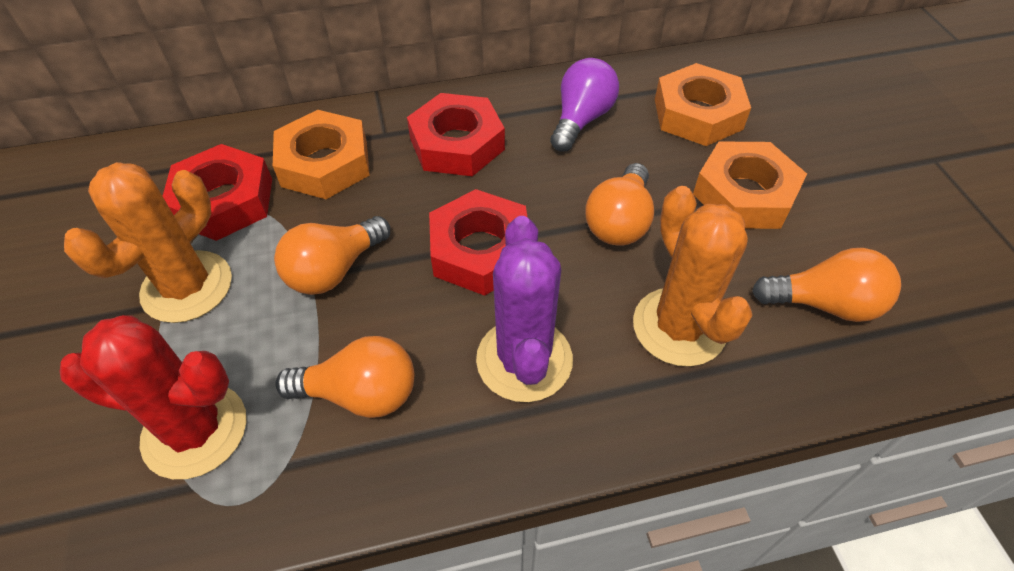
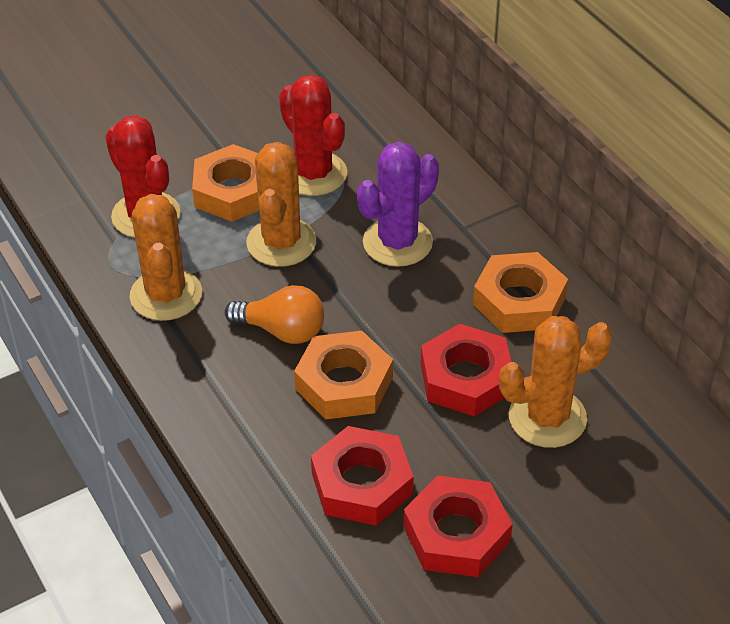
orange cactus: [64,162,232,323] [633,186,752,367] = 2 -> [130,194,202,321] [246,142,316,267] [499,316,612,448] = 3
orange light bulb: [274,216,390,295] [275,336,414,418] [585,163,654,246] [752,248,901,322] = 4 -> [225,285,324,344] = 1
purple light bulb: [550,58,619,151] = 1 -> none = 0
red cactus: [60,315,247,479] = 1 -> [105,115,180,238] [279,74,347,196] = 2

